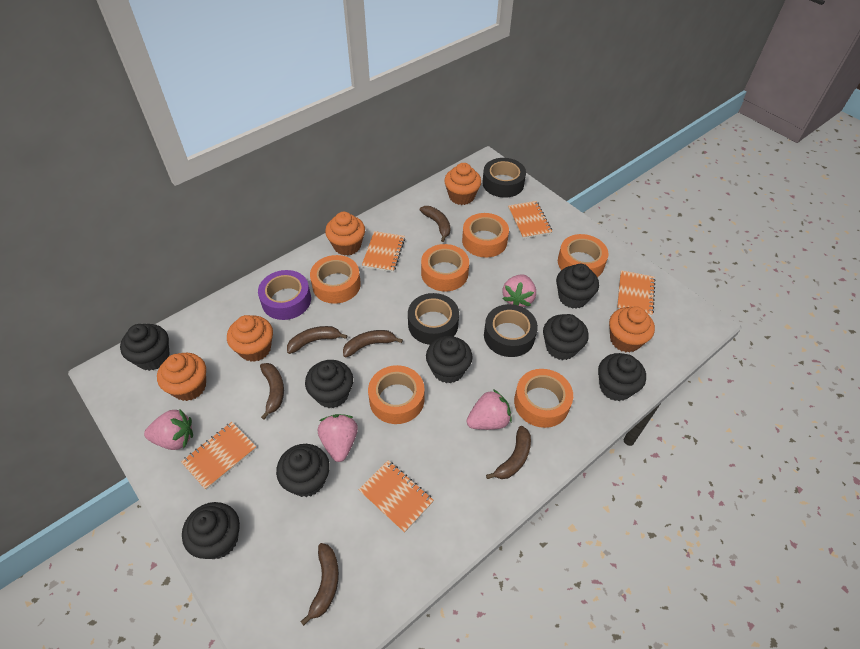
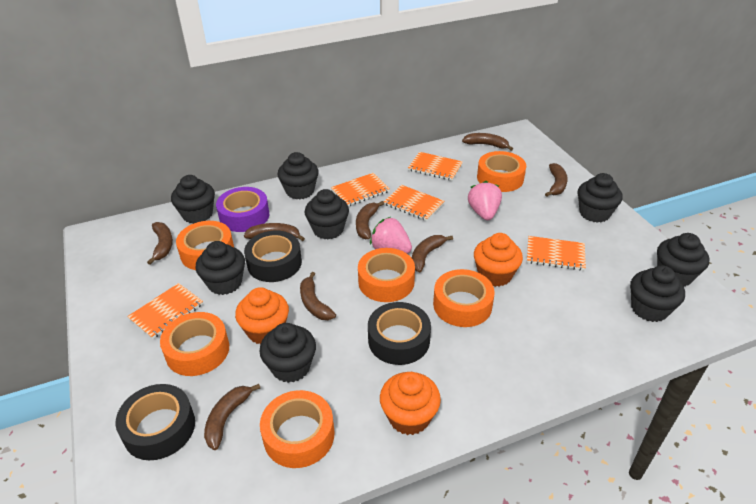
brown banana: [260,363,284,419] [287,326,348,354] [300,543,339,626] [343,330,403,357] [420,206,450,242] [486,426,531,479] = 6 -> [147,222,173,265] [204,384,260,450] [244,223,305,241] [300,272,336,320] [356,201,384,239] [412,235,453,272] [462,133,513,151] [545,163,568,197] = 8
orange cupcake: [157,353,206,401] [227,315,273,362] [325,212,365,256] [444,163,481,205] [609,306,655,353] = 5 -> [235,287,289,344] [380,372,441,435] [474,233,523,287] = 3
pink strawberry: [144,409,193,450] [318,414,358,462] [467,389,512,430] [503,274,536,307] = 4 -> [370,217,412,254] [468,181,502,220] = 2

